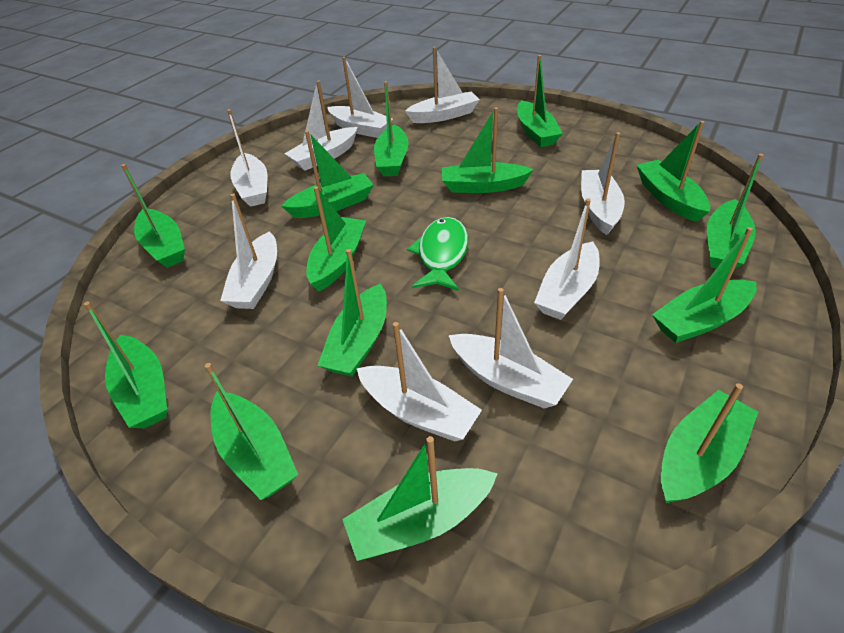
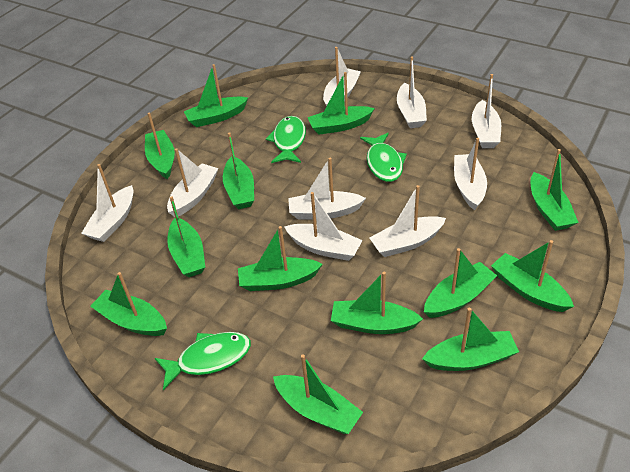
green boat: [84,301,167,428] [121,164,185,268] [205,363,298,500] [281,130,374,218] [306,186,366,291] [317,249,387,377] [342,436,498,561] [374,81,409,176] [442,107,534,193] [517,55,563,147] [637,121,710,222] [652,227,757,343] [661,383,758,503] [707,154,763,269] = 14 -> [90,272,167,336] [145,112,175,179] [167,196,205,277] [184,64,248,127] [223,132,254,209] [238,226,323,291] [273,354,363,434] [307,72,375,135] [331,272,423,334] [422,308,519,371] [424,248,497,318] [491,240,574,312] [531,149,579,231] = 13
green fish: [407,217,468,291] = 1 -> [155,332,251,390] [266,116,306,163] [360,133,407,182] = 3

